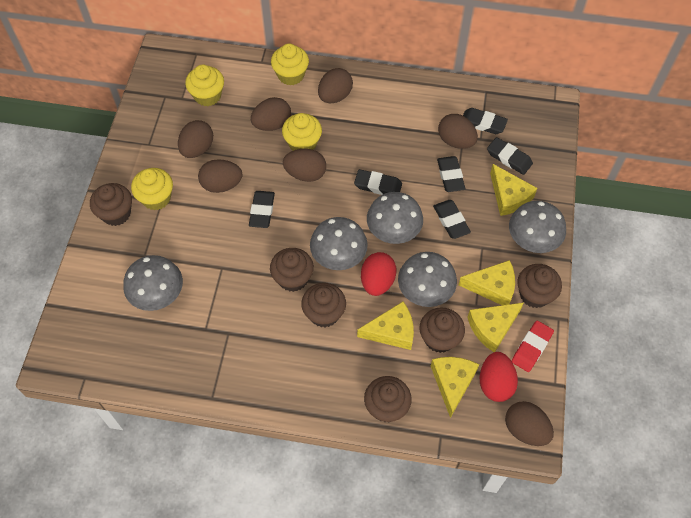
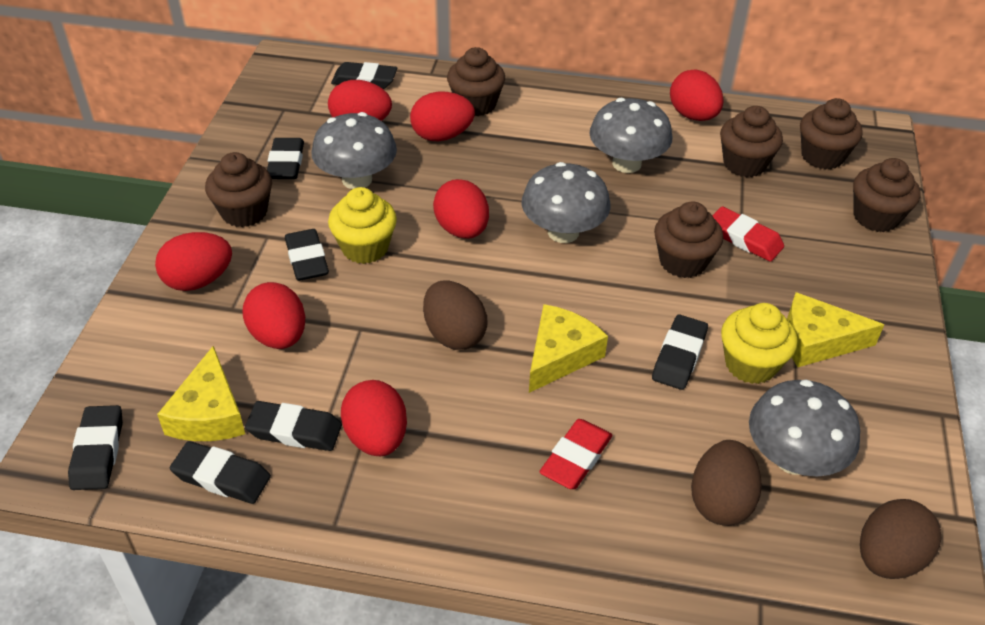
black eraser: [249,191,275,228] [354,169,402,195] [433,200,471,239] [437,156,465,192] [463,108,508,134] [487,137,533,175] = 6 -> [68,405,123,490] [170,441,271,504] [245,401,342,451] [267,138,304,179] [285,229,329,281] [331,62,397,89] [652,315,708,390] = 7
brown egg: [178,120,213,158] [198,159,242,193] [251,97,291,131] [283,149,326,182] [318,68,353,103] [438,114,478,149] [505,401,554,446] = 7 -> [423,281,488,350] [691,440,762,526] [860,499,941,579] = 3
grey mushroom: [123,255,183,311] [310,217,368,270] [367,192,423,244] [398,252,457,307] [509,201,566,253] = 5 -> [311,112,397,189] [522,162,611,243] [589,98,672,173] [749,379,860,476] = 4
red egg: [361,252,397,296] [480,352,518,402] = 2 -> [155,232,232,291] [242,282,305,349] [328,80,392,121] [341,380,407,456] [410,92,475,141] [433,179,489,239] [670,69,724,121] = 7
red eraser: [512,321,554,372] = 1 -> [539,419,613,489] [712,206,784,262] = 2
yellow cheese: [357,302,414,350] [431,357,479,418] [459,260,515,305] [467,303,524,352] [490,164,537,216] = 5 -> [157,346,245,441] [529,304,608,393] [787,292,884,367] = 3
yellow cupcake: [131,168,173,210] [185,65,224,106] [271,44,309,86] [282,113,322,151] = 4 -> [328,187,397,264] [721,303,798,384] = 2

